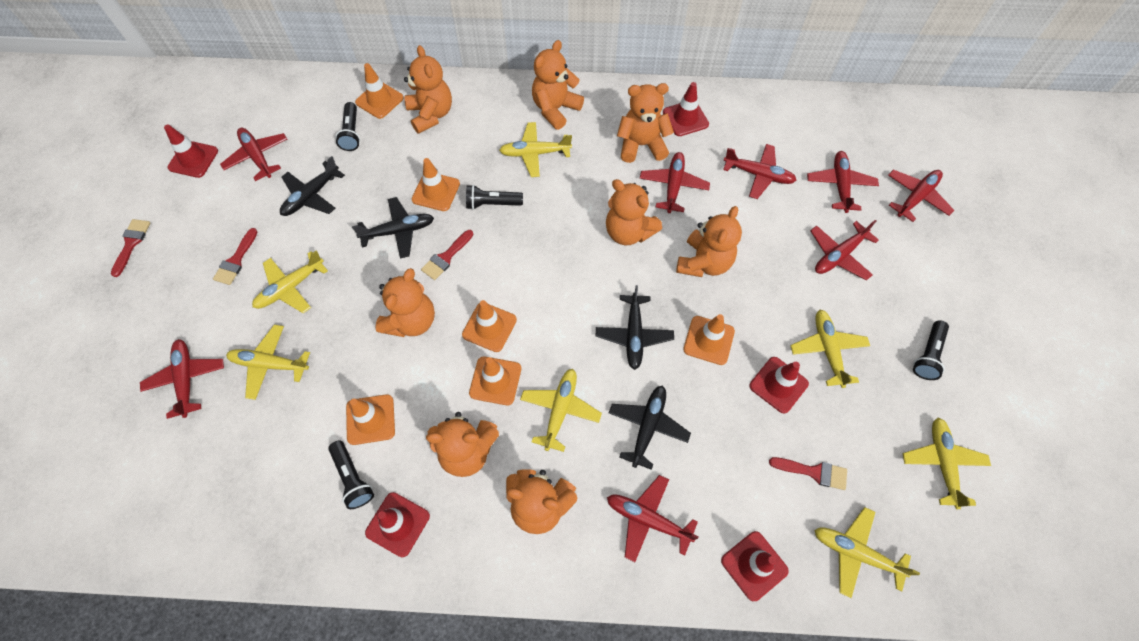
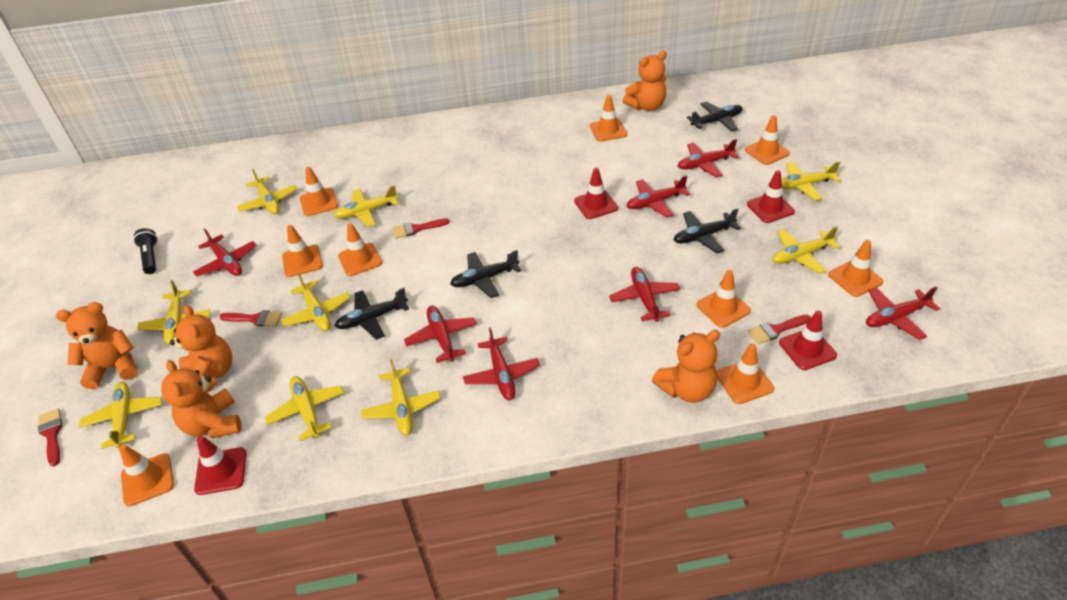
black flashlight: [328,441,374,509] [335,102,360,151] [466,185,523,210] [913,320,949,380] = 4 -> [133,228,158,274] = 1
orange teddy bear: [376,268,435,337] [404,45,452,134] [426,412,499,477] [506,469,577,534] [532,40,584,130] [606,179,662,245] [617,83,674,163] [676,206,742,277] = 8 -> [56,302,137,389] [161,360,241,438] [170,305,232,387] [623,51,667,111] [652,330,720,403] = 5
orange traffic cone: [346,394,395,445] [355,63,404,119] [412,158,460,211] [462,300,517,352] [469,356,521,405] [683,314,735,365] = 6 -> [119,444,174,507] [282,225,323,277] [300,167,338,216] [338,223,382,276] [590,95,627,142] [696,270,751,328] [717,343,774,404] [745,115,790,165] [828,240,884,297] = 9
red plane: [140,339,224,419] [220,128,287,181] [607,475,699,562] [640,152,710,213] [723,144,797,199] [807,151,879,213] [810,220,879,280] [888,170,954,222] = 8 -> [193,229,257,277] [404,306,477,363] [463,327,540,400] [609,267,680,322] [626,175,690,218] [678,139,739,178] [866,287,940,340] = 7
red traffic cone: [164,124,218,178] [365,492,430,557] [663,82,709,136] [721,531,789,601] [749,357,809,414] = 5 -> [194,436,247,495] [574,168,618,219] [747,170,795,223] [779,311,837,370] = 4
yellow plane: [226,325,310,400] [252,251,328,313] [499,122,572,177] [520,369,602,452] [790,310,870,388] [814,507,920,598] [902,418,991,509] = 7 -> [79,382,162,449] [137,280,210,345] [237,169,297,214] [265,376,344,441] [281,273,350,331] [333,185,398,227] [361,359,441,435] [772,227,841,274] [781,161,841,201] = 9

